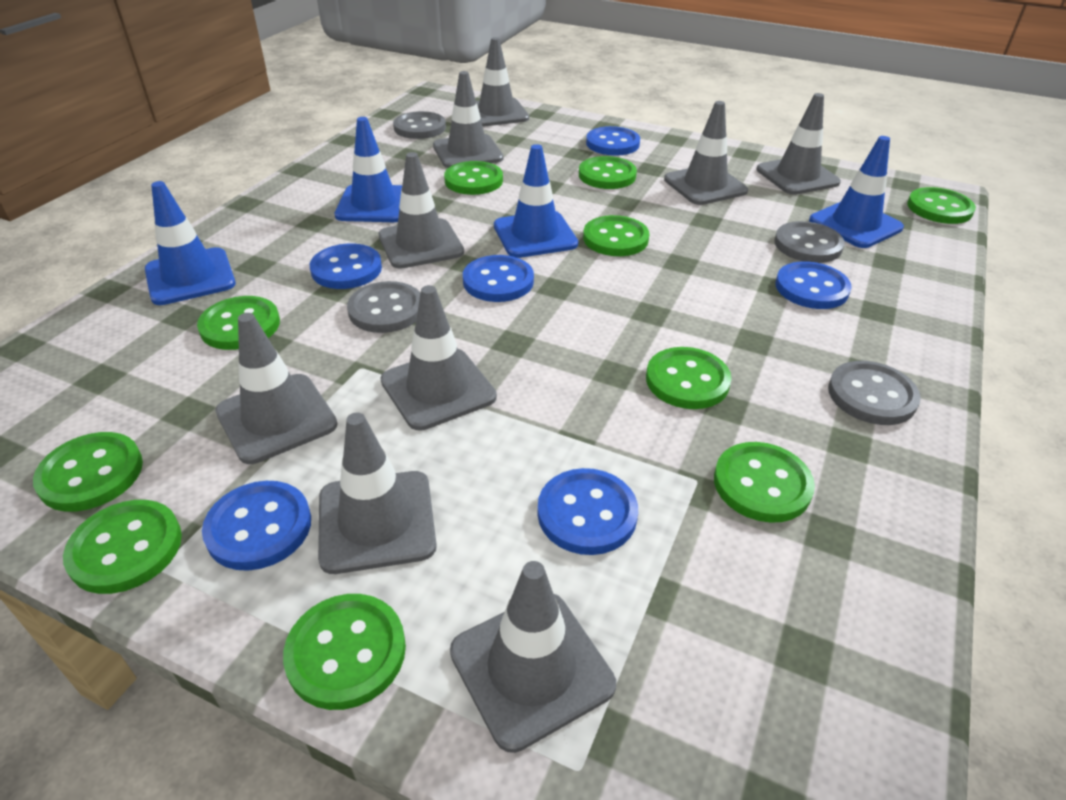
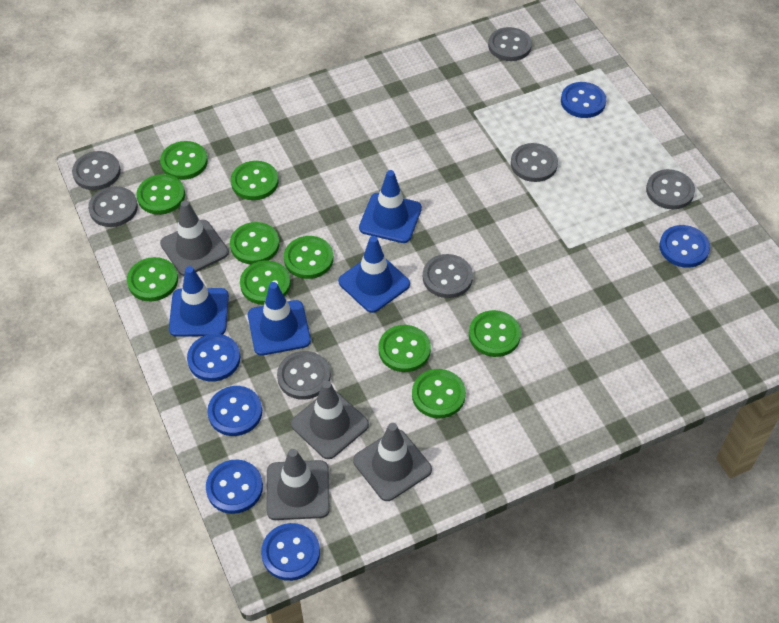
grey button: [347,281,420,333] [393,111,446,139] [774,221,845,263] [828,361,921,425] = 4 -> [72,151,121,190] [88,186,138,227] [277,351,331,400] [423,254,473,298] [488,27,532,61] [511,143,558,182] [646,169,695,209] = 7
grey traffic cone: [215,313,337,464] [318,412,437,574] [378,152,464,269] [381,285,497,431] [433,71,503,168] [450,561,616,753] [476,37,529,127] [664,101,748,205] [756,93,841,195] = 9 -> [160,200,229,276] [267,449,330,520] [291,381,369,459] [353,423,432,501] = 4

